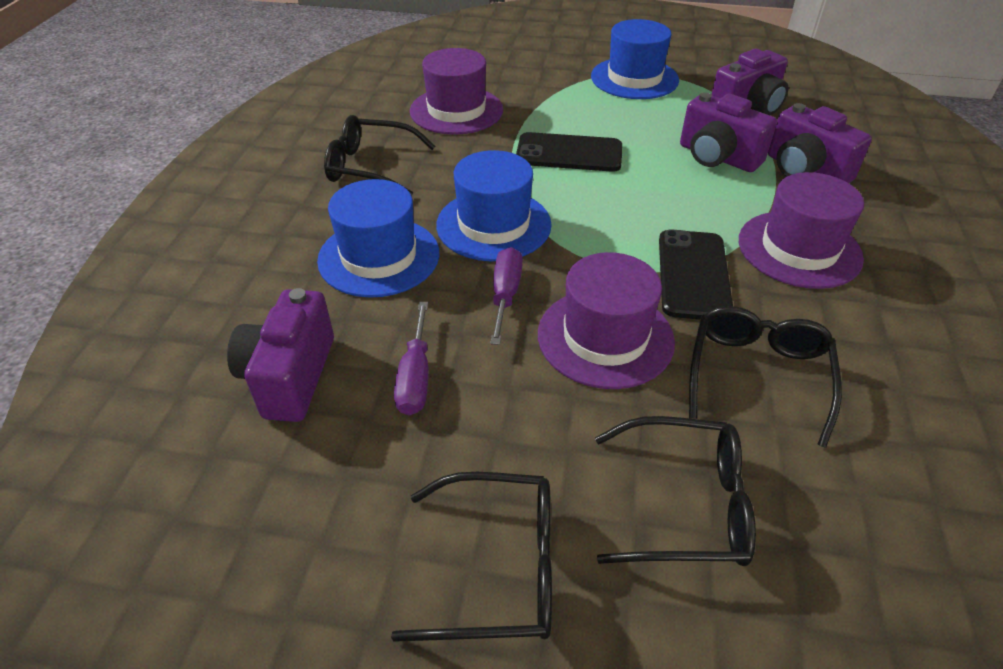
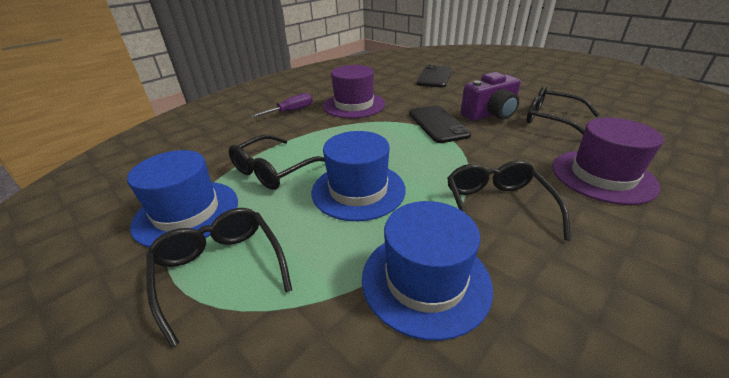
purple camera: [227,288,334,422] [680,92,777,172] [712,49,788,115] [768,103,872,183] = 4 -> [461,72,521,121] = 1
purple hat: [410,48,503,135] [538,252,675,389] [739,172,864,289] = 3 -> [323,65,385,118] [553,118,664,205] = 2
purple screwdriver: [394,302,429,415] [490,247,523,345] = 2 -> [251,93,313,118] = 1

